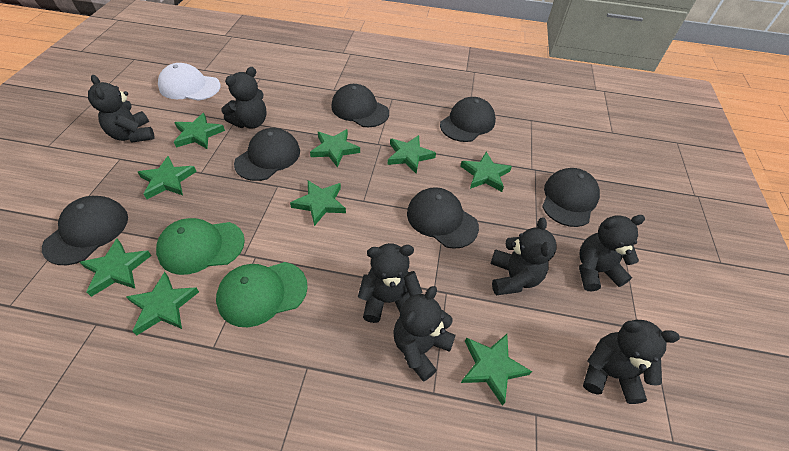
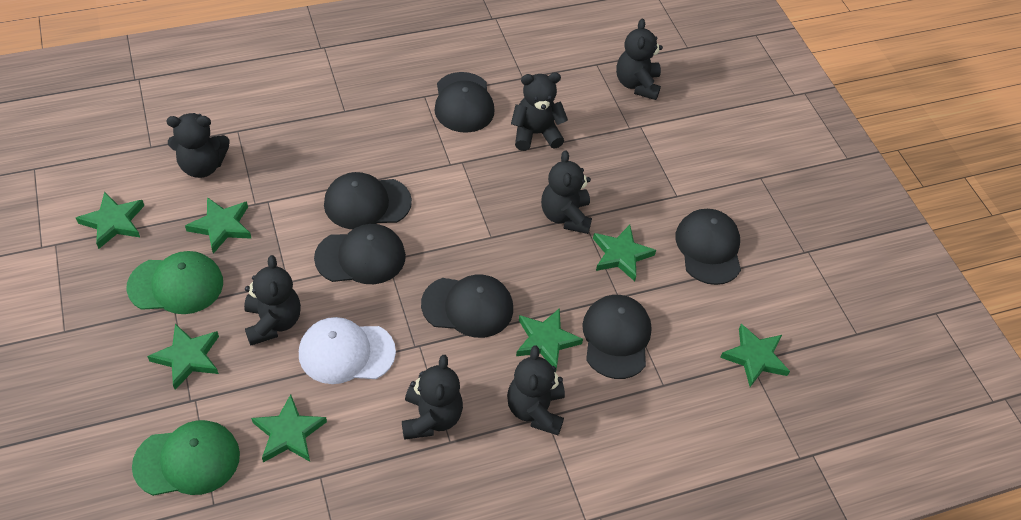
green star: [80,239,152,297] [126,272,199,335] [138,156,197,199] [174,113,225,149] [290,180,346,226] [310,129,360,168] [388,135,436,174] [460,152,512,192] [461,334,532,406] = 9 -> [76,191,144,249] [147,324,219,390] [185,197,252,254] [251,394,327,462] [516,308,583,369] [593,225,656,281] [720,324,790,387] = 7

